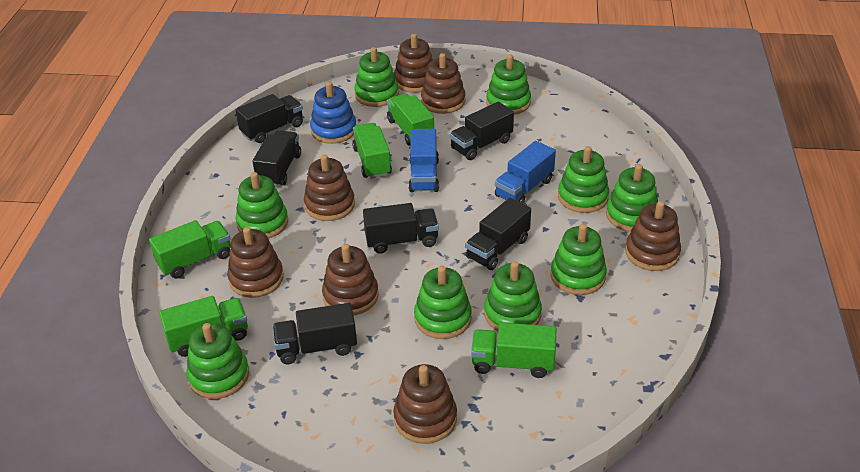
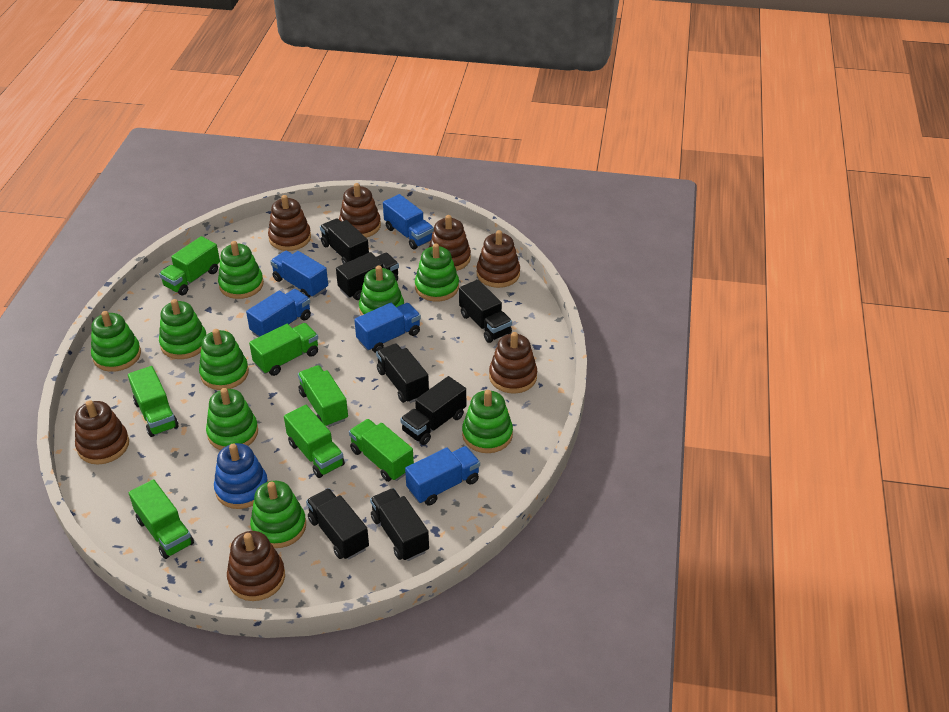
black truck: [236,94,303,143] [253,130,301,187] [272,303,357,364] [363,203,439,254] [450,101,514,160] [465,198,531,270] = 6 -> [306,488,369,560] [320,219,369,264] [336,252,399,300] [370,488,429,561] [376,344,429,403] [400,376,466,445] [459,280,512,343] = 7
blue truck: [409,129,439,192] [495,141,556,204] = 2 -> [246,289,311,337] [270,251,328,298] [354,303,421,353] [383,194,434,250] [405,446,480,506] = 5
green truck: [149,220,231,278] [159,296,248,357] [352,123,392,179] [387,94,434,146] [471,323,557,378] = 5 -> [128,366,179,437] [129,479,194,559] [159,236,220,295] [249,323,318,376] [284,405,345,478] [298,365,348,427] [349,419,414,482] = 7

